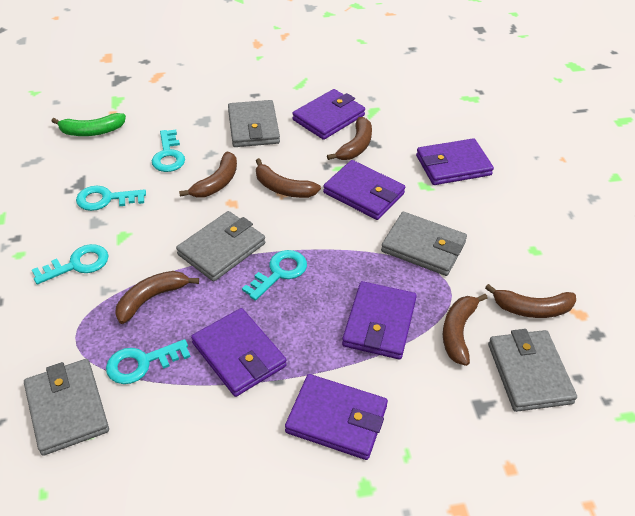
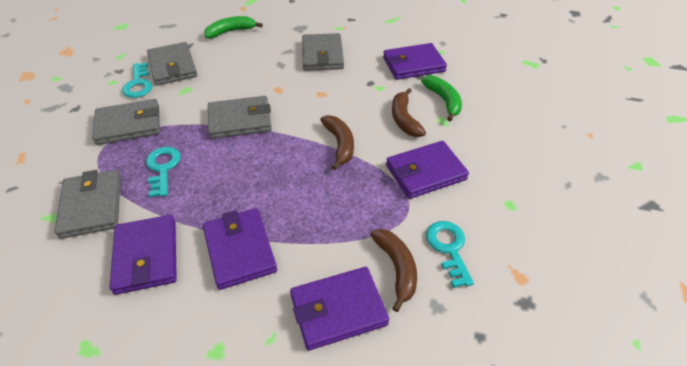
brown banana: [115,271,199,324] [179,152,237,198] [256,158,321,198] [327,117,372,160] [443,294,488,366] [485,284,576,318] = 6 -> [320,115,354,170] [370,229,417,312] [392,88,426,137] = 3
green banana: [52,113,126,136] = 1 -> [204,16,263,38] [421,76,462,122] = 2
purple wallet: [191,308,287,397] [285,374,388,460] [292,89,365,140] [323,160,405,220] [342,281,417,359] [416,138,494,185] = 6 -> [109,215,177,295] [203,208,277,290] [290,267,389,351] [383,43,447,80] [386,141,469,199] = 5
turquoise key: [32,244,109,284] [76,186,146,211] [106,339,191,384] [152,130,185,172] [242,250,307,301] = 5 -> [122,62,152,98] [146,147,181,197] [426,221,474,288] = 3

